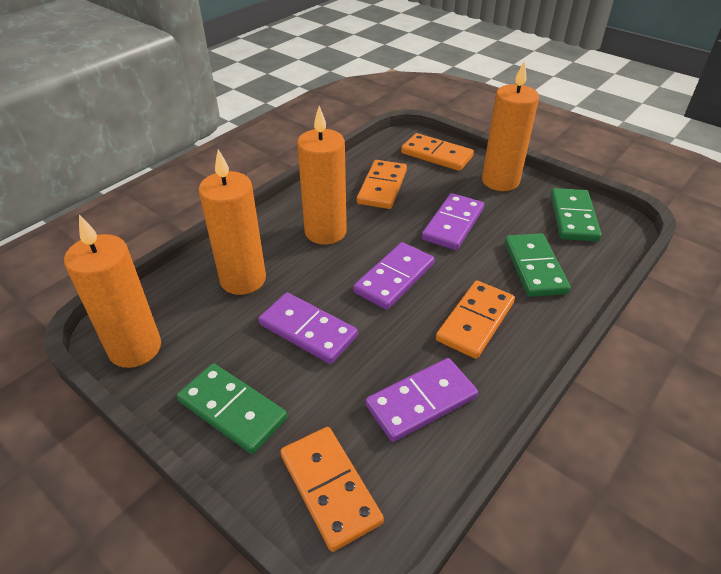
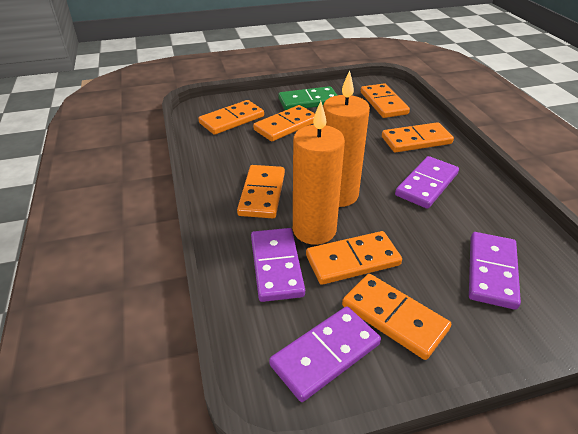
green domino: [177,363,287,454] [505,233,571,297] [551,188,602,242] = 3 -> [278,86,337,110] = 1
orange candle: [64,215,161,368] [198,149,266,295] [297,106,347,245] [482,60,539,191] = 4 -> [293,101,345,245] [323,70,370,207] = 2
orange domino: [280,427,384,552] [357,160,407,209] [401,133,474,171] [436,280,515,359] = 4 -> [198,100,264,135] [237,165,285,218] [253,105,315,141] [306,231,402,285] [342,274,451,360] [361,83,410,118] [382,122,454,153] = 7

